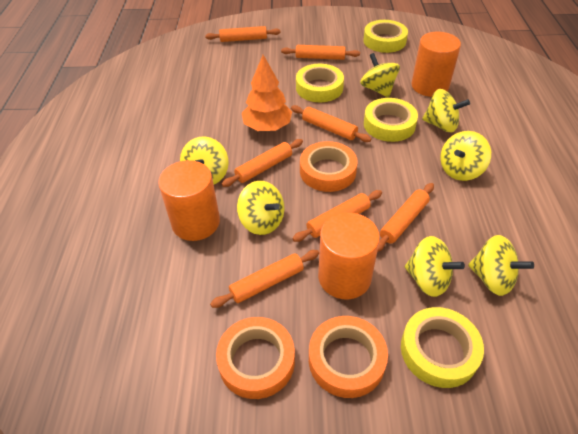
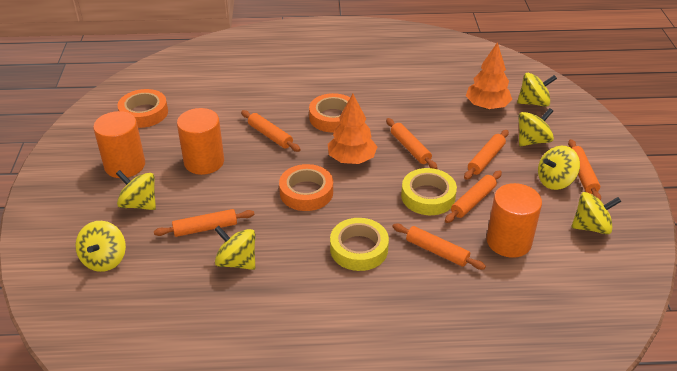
orange tree: [242,55,292,131] = 1 -> [328,94,377,164] [466,42,512,110] = 2
yellow tape: [296,64,344,102] [363,20,408,53] [364,98,418,142] [401,307,484,388] = 4 -> [330,218,389,271] [401,168,457,215] = 2

